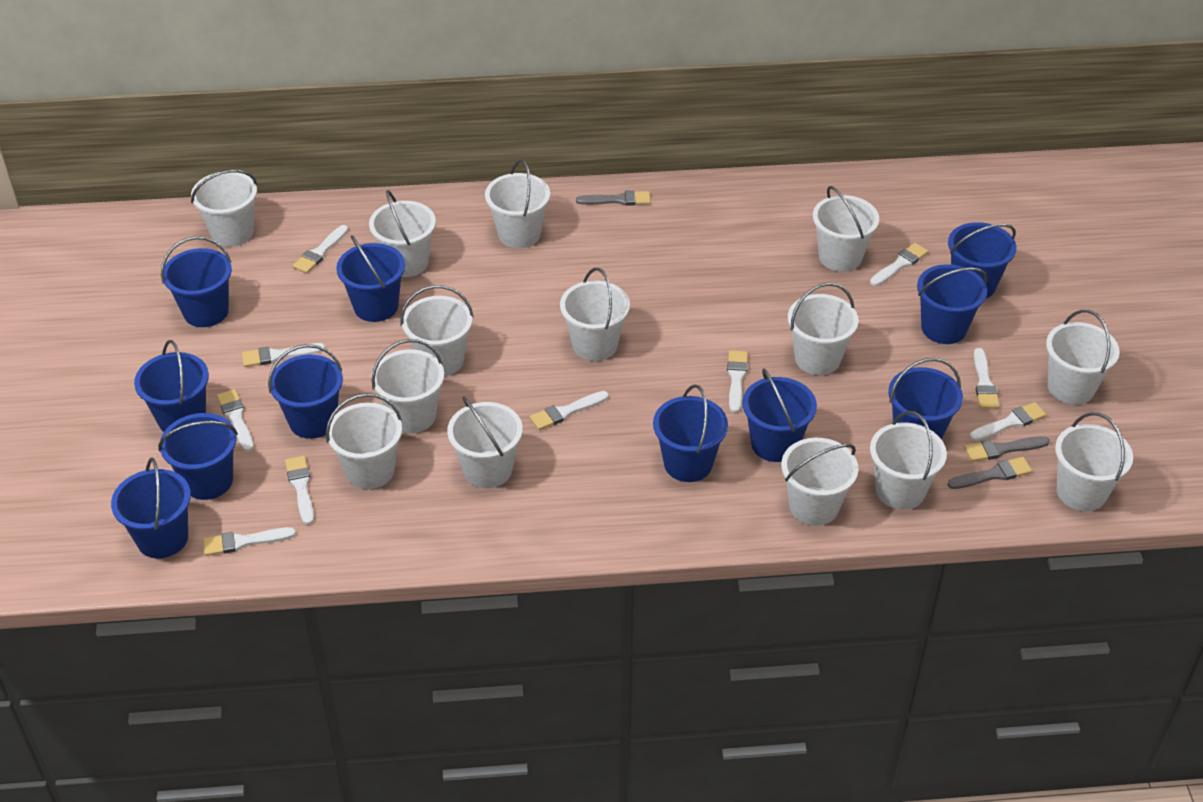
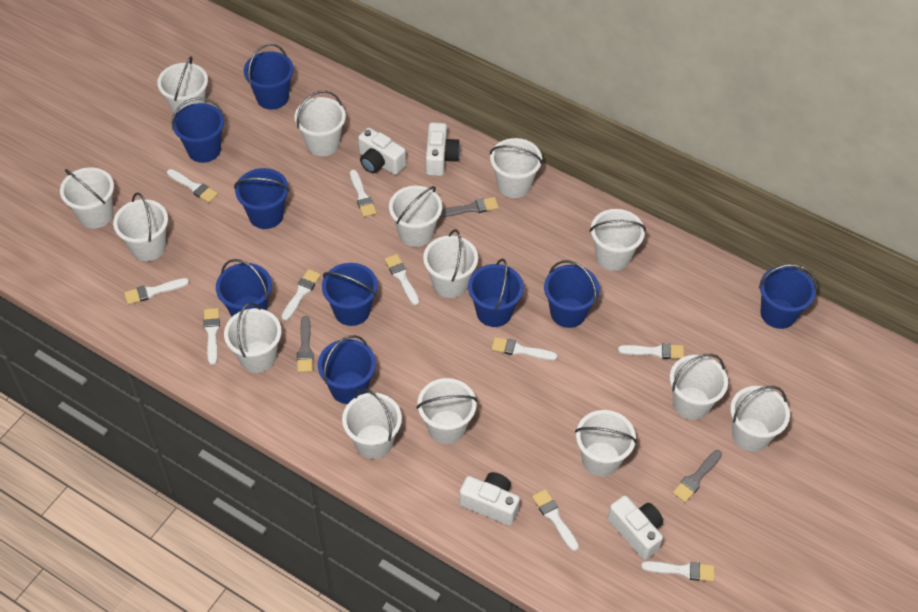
blue bucket: [111,458,191,558] [134,340,209,432] [158,413,238,500] [161,236,232,327] [268,344,343,439] [336,235,405,322] [653,384,728,482] [742,368,817,462] [888,358,963,440] [917,264,987,344] [948,222,1016,298] = 11 -> [172,97,224,163] [216,259,272,317] [234,168,289,229] [244,43,294,110] [318,335,376,404] [322,263,378,326] [468,259,524,327] [544,260,600,328] [759,264,817,329] = 9
white camera: none = 0 -> [358,127,406,175] [426,122,460,176] [459,472,520,526] [608,495,663,560] = 4

